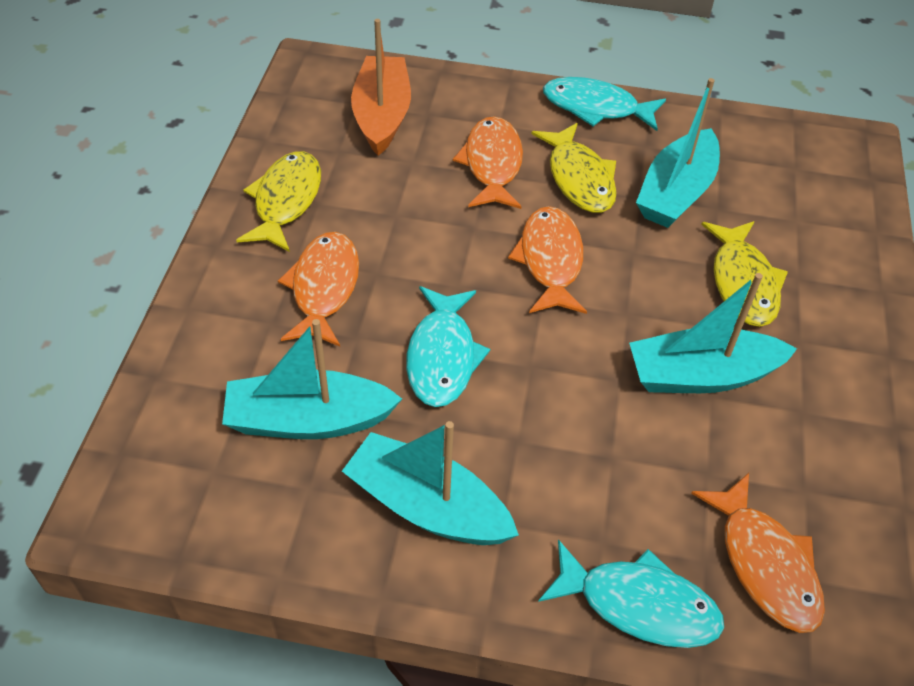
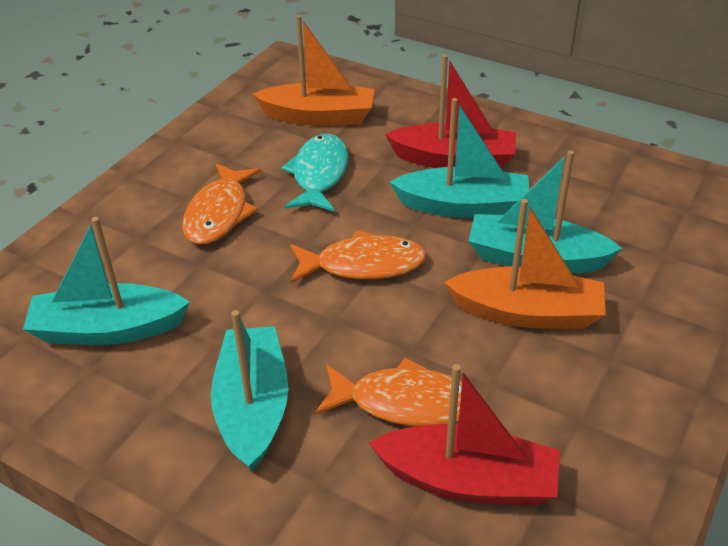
orange boat: [351,19,411,156] = 1 -> [252,15,375,126] [444,199,606,329] = 2
orange fish: [278,232,359,347] [453,116,523,209] [508,206,587,314] [691,473,825,633] = 4 -> [182,163,261,244] [290,230,427,283] [315,358,462,426] = 3
red boat: none = 0 -> [369,364,560,506] [385,54,516,168] = 2
turquoise fish: [406,286,490,407] [538,539,724,648] [543,77,666,131] = 3 -> [281,134,349,212] = 1
yellow fish: [236,151,321,252] [531,123,617,213] [701,221,788,327] = 3 -> none = 0

